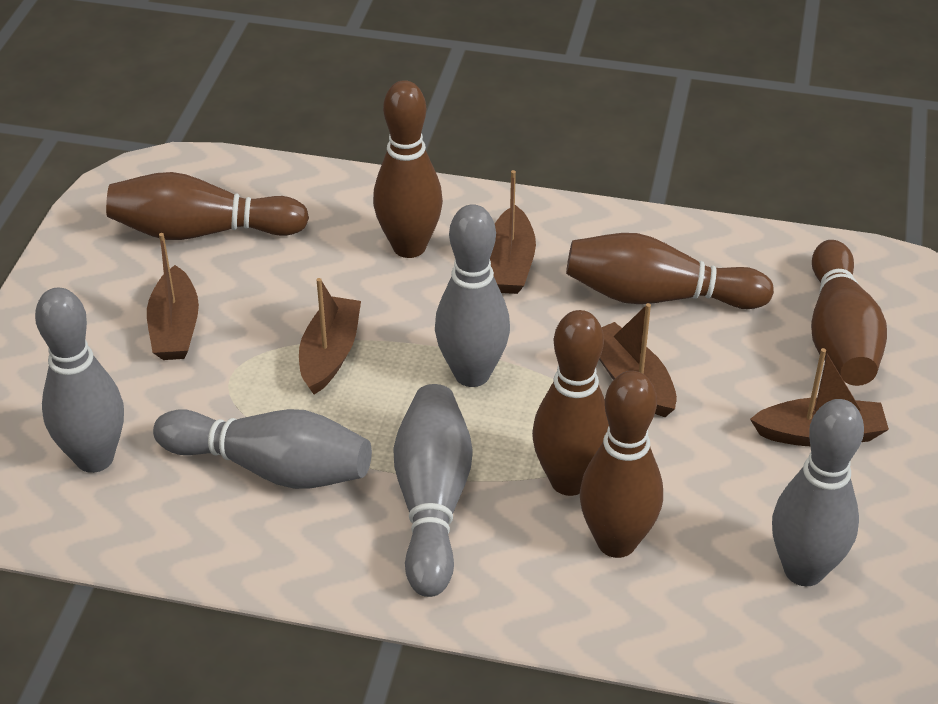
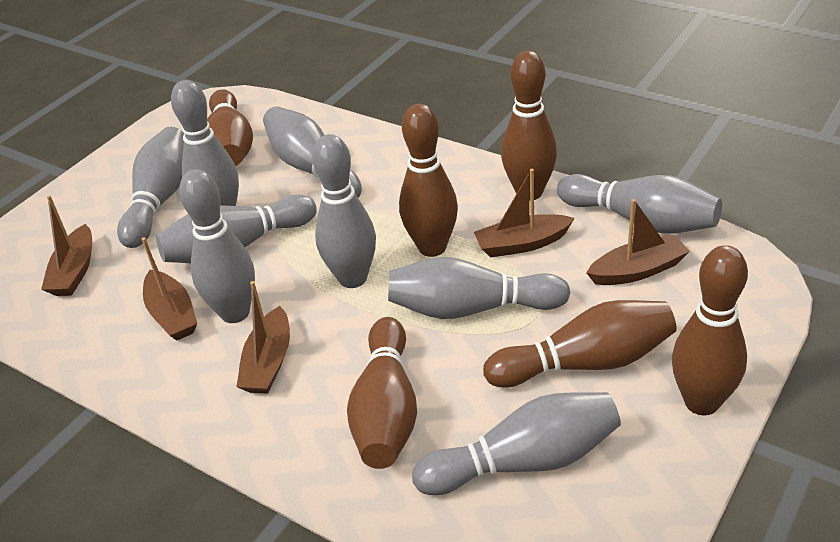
grey bowling pin: [35,288,124,473] [153,409,372,489] [393,384,472,597] [435,204,510,387] [772,399,864,586] = 5 -> [117,127,184,248] [156,195,317,263] [171,80,239,206] [179,169,255,323] [263,106,362,197] [312,134,376,288] [388,257,571,319] [412,392,621,495] [557,174,722,233] = 9

